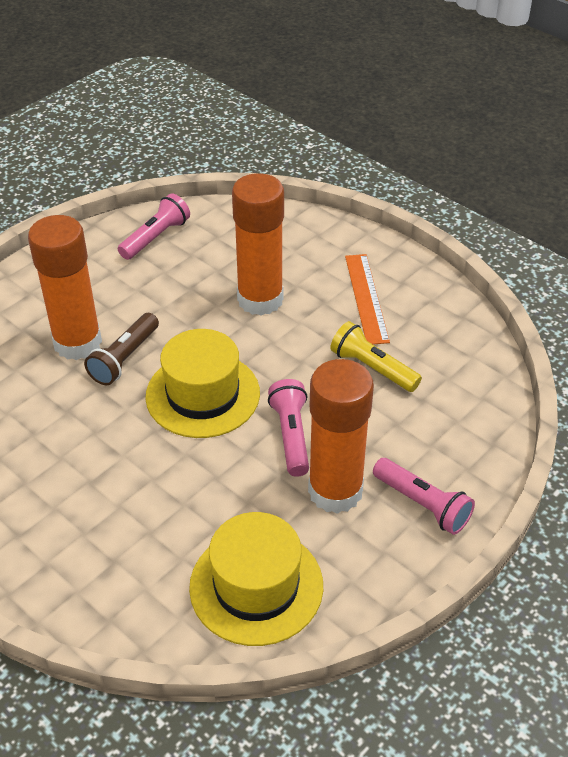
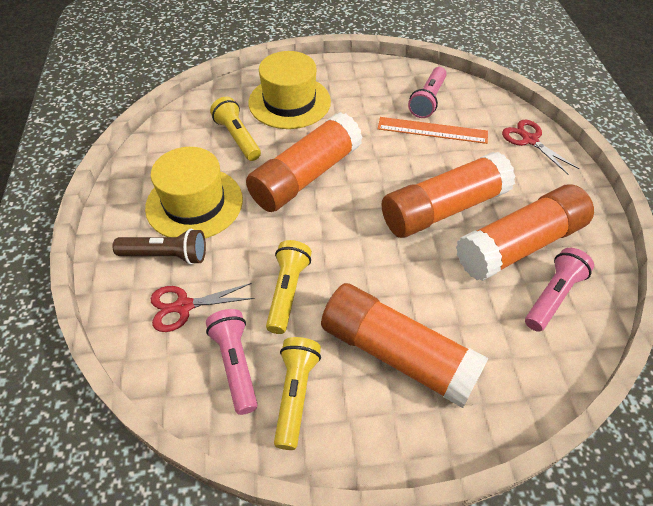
orange glue stick: [28,215,102,360] [232,173,284,316] [308,359,374,514] = 3 -> [246,112,363,212] [321,283,489,408] [382,152,515,238] [456,184,594,281] = 4
red scissors: none = 0 -> [151,283,255,332] [502,120,579,174] = 2
yellow flashlight: [330,321,422,392] = 1 -> [210,97,261,161] [266,240,312,334] [274,337,321,450] = 3

